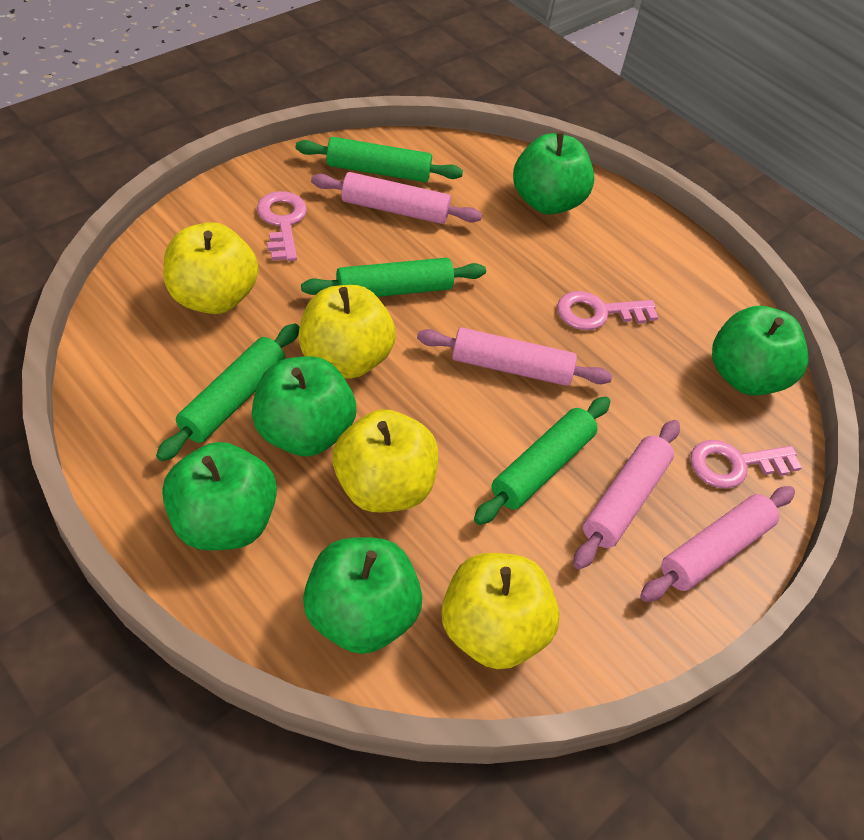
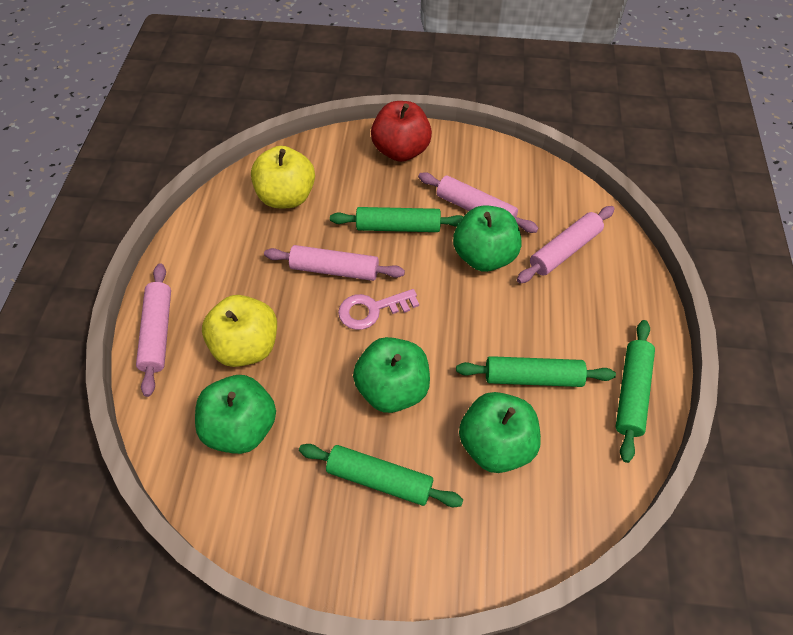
green apple: [162,442,277,550] [252,356,356,456] [303,537,422,654] [513,132,595,215] [712,306,808,395] = 5 -> [195,375,276,454] [353,337,430,413] [453,205,522,272] [459,392,541,473] = 4
pink key: [257,191,307,261] [557,291,658,330] [690,440,802,489] = 3 -> [338,289,419,330] = 1
red apple: none = 0 -> [371,101,432,162] = 1
yellow apple: [163,222,259,314] [298,285,396,379] [332,409,438,512] [441,553,560,669] = 4 -> [202,295,277,367] [251,146,315,208] = 2

